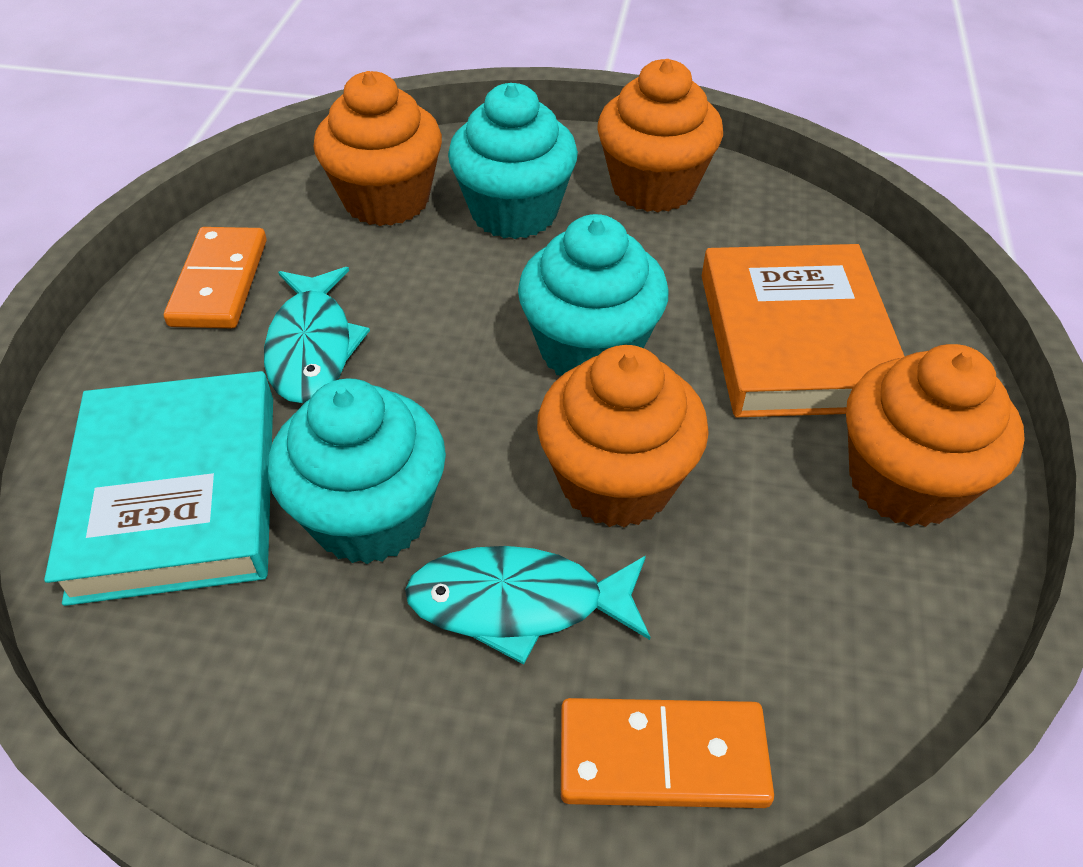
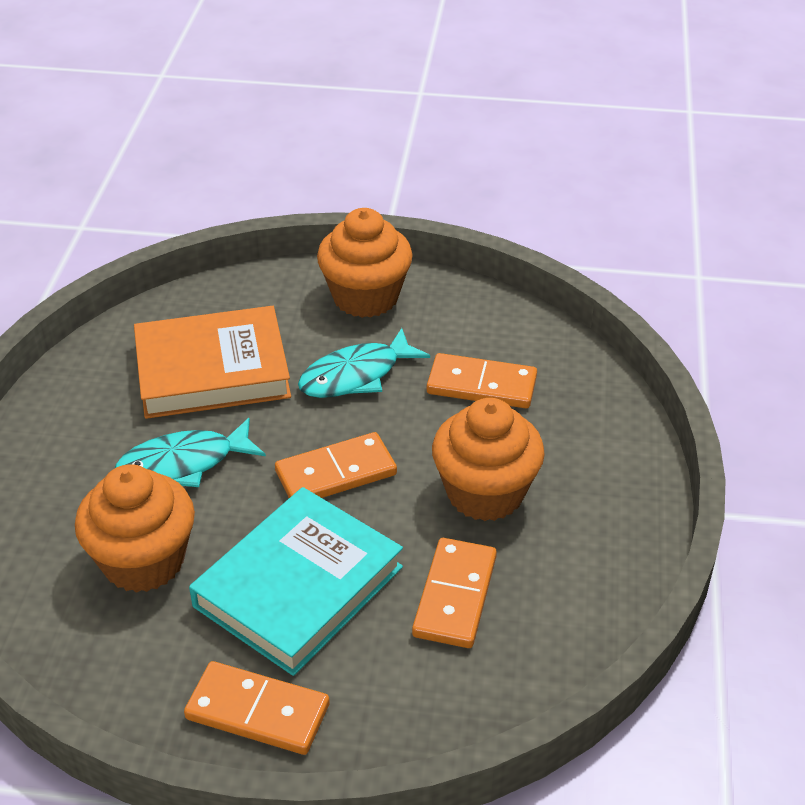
orange cupcake: [314,71,442,226] [537,345,709,528] [597,59,723,212] [846,344,1025,527] = 4 -> [75,464,195,593] [317,208,413,318] [432,398,545,521] = 3
orange domino: [164,227,267,328] [561,698,774,808] = 2 -> [184,661,330,755] [275,432,397,498] [412,538,497,648] [427,353,537,408] = 4
turquoise cupcake: [268,378,446,564] [448,83,578,239] [518,214,669,376] = 3 -> none = 0

